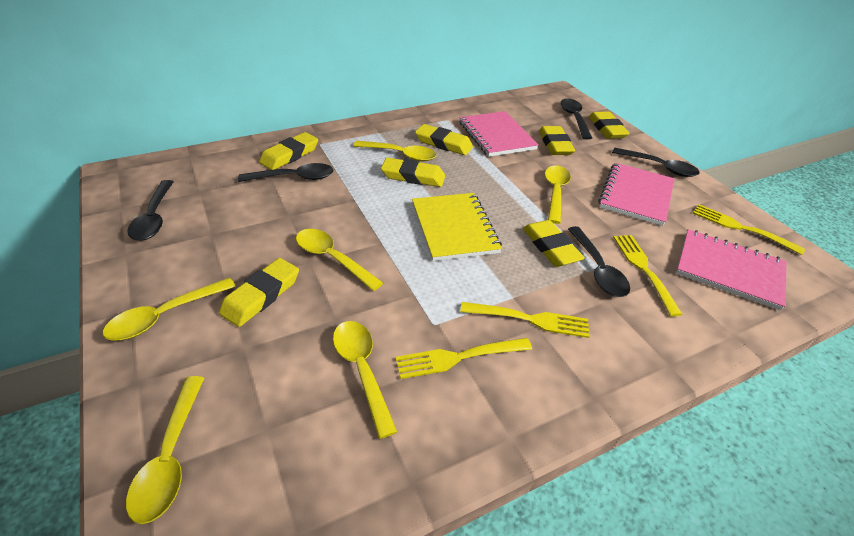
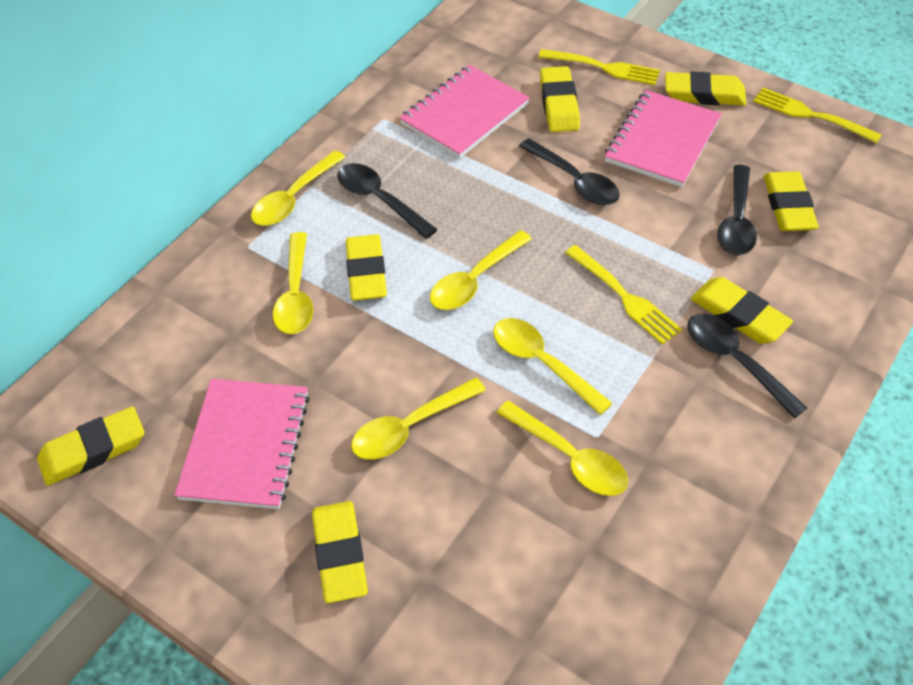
black spoon: [127,180,174,241] [238,163,333,182] [561,98,592,139] [568,226,630,297] [612,148,699,177] = 5 -> [337,163,437,239] [519,138,620,205] [687,313,807,418] [717,165,757,255] = 4
yellow fork: [395,338,532,379] [460,302,590,338] [613,235,683,317] [693,204,805,255] = 4 -> [538,49,660,85] [565,245,682,345] [753,88,882,144] = 3
yellow notebook: [412,193,502,261] = 1 -> none = 0

